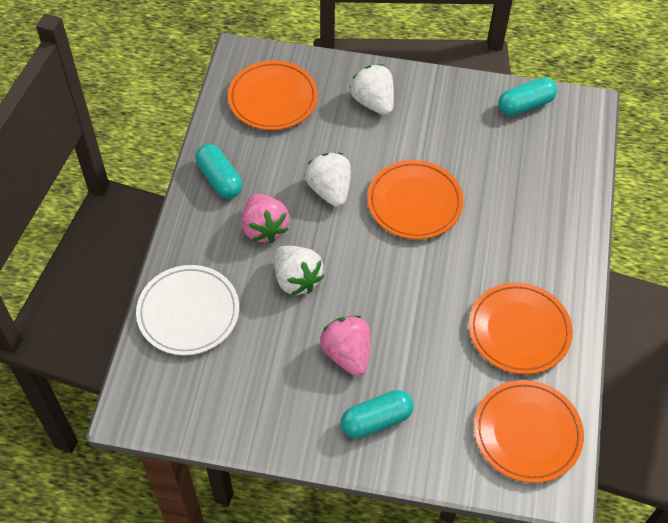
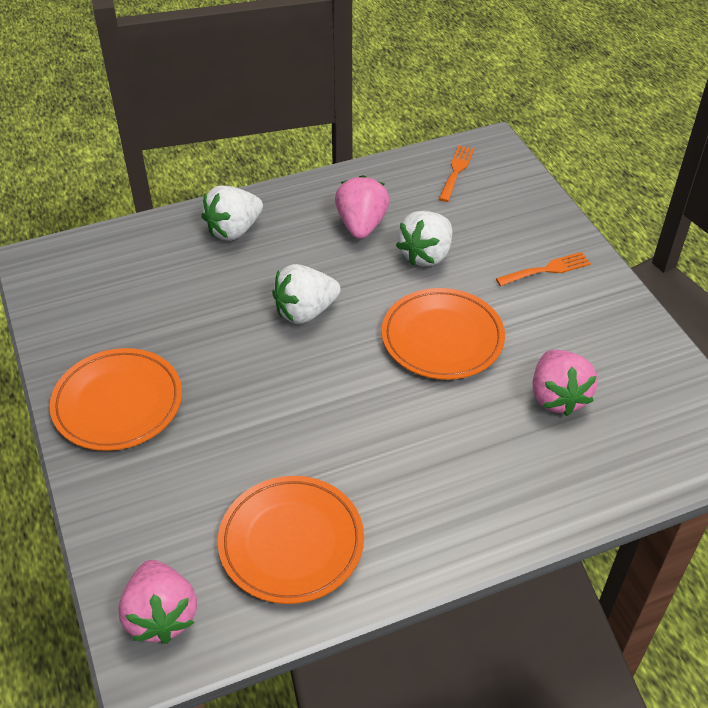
orange fork: none = 0 -> [439,145,475,202] [496,252,591,286] = 2
orange plate: [228,60,318,130] [367,160,464,239] [469,282,573,374] [474,380,584,483] = 4 -> [50,348,182,451] [218,476,364,604] [382,288,505,380] = 3
pink strawberry: [242,194,289,244] [320,315,370,376] = 2 -> [118,560,197,644] [335,175,390,239] [532,350,597,416] = 3
turquoise capsule: [195,144,242,199] [341,390,413,439] [498,77,557,116] = 3 -> none = 0
white plate: [136,265,239,355] = 1 -> none = 0

